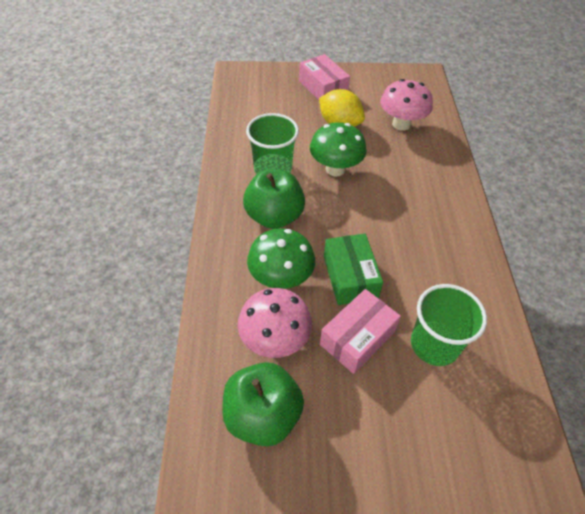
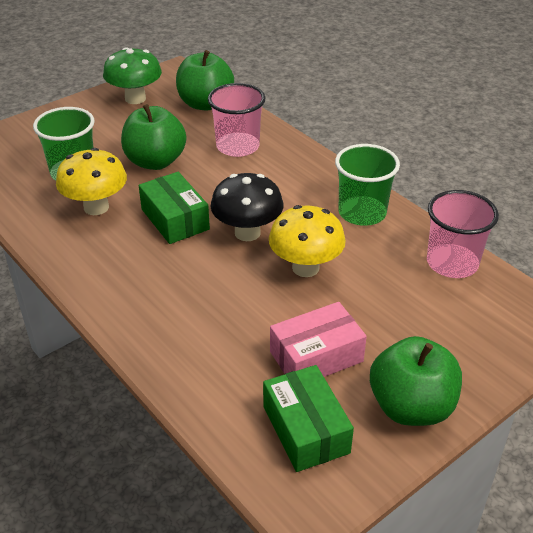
black mushroom: none = 0 -> [211,173,283,241] = 1
green apple: [222,362,304,447] [243,169,305,229] = 2 -> [121,104,186,170] [176,50,234,110] [370,336,462,426] = 3
green box: [324,234,383,305] = 1 -> [139,172,210,244] [263,365,354,472] = 2
green mushroom: [247,228,315,289] [310,122,367,177] = 2 -> [103,47,162,104] = 1
pink box: [299,54,350,100] [320,289,401,374] = 2 -> [270,302,367,377] = 1
pink cup: none = 0 -> [208,83,265,157] [427,190,499,278] = 2
pink mushroom: [238,288,312,358] [380,79,433,131] = 2 -> none = 0
yellow lemon: [319,89,365,127] = 1 -> none = 0
yellow mushroom: none = 0 -> [56,148,127,215] [269,205,346,277] = 2

